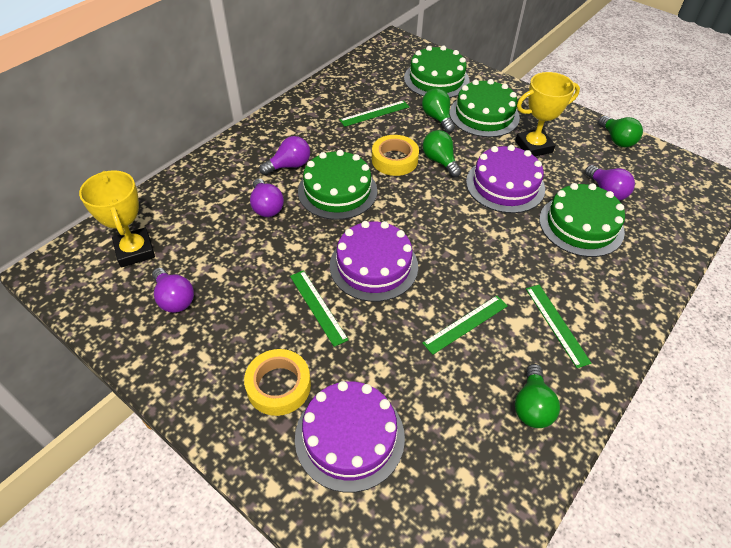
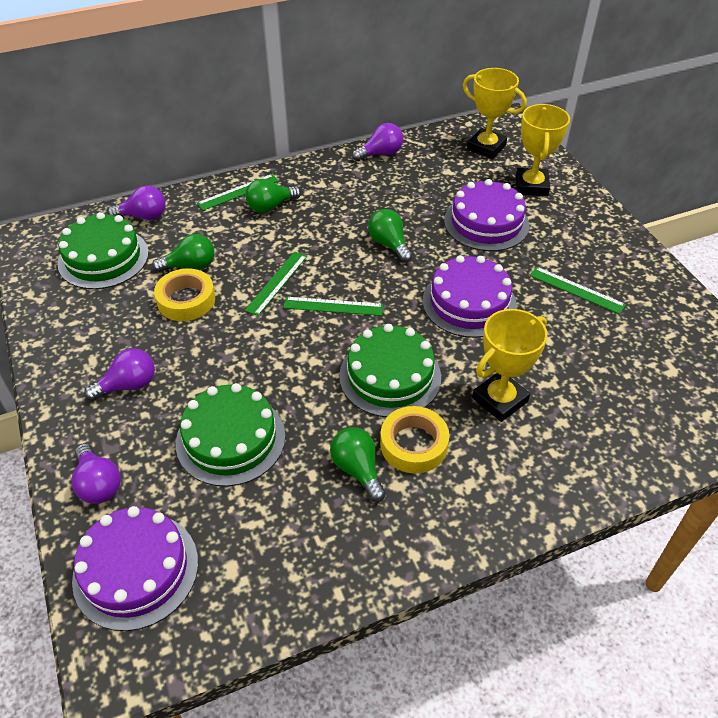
green cake: [298,150,377,220] [404,45,469,98] [450,79,520,137] [539,183,625,257] = 4 -> [57,212,149,289] [176,383,285,487] [339,324,441,417] = 3
yellow trophy: [79,170,155,267] [515,72,580,156] = 2 -> [463,68,527,159] [472,309,548,422] [516,104,570,196] = 3

